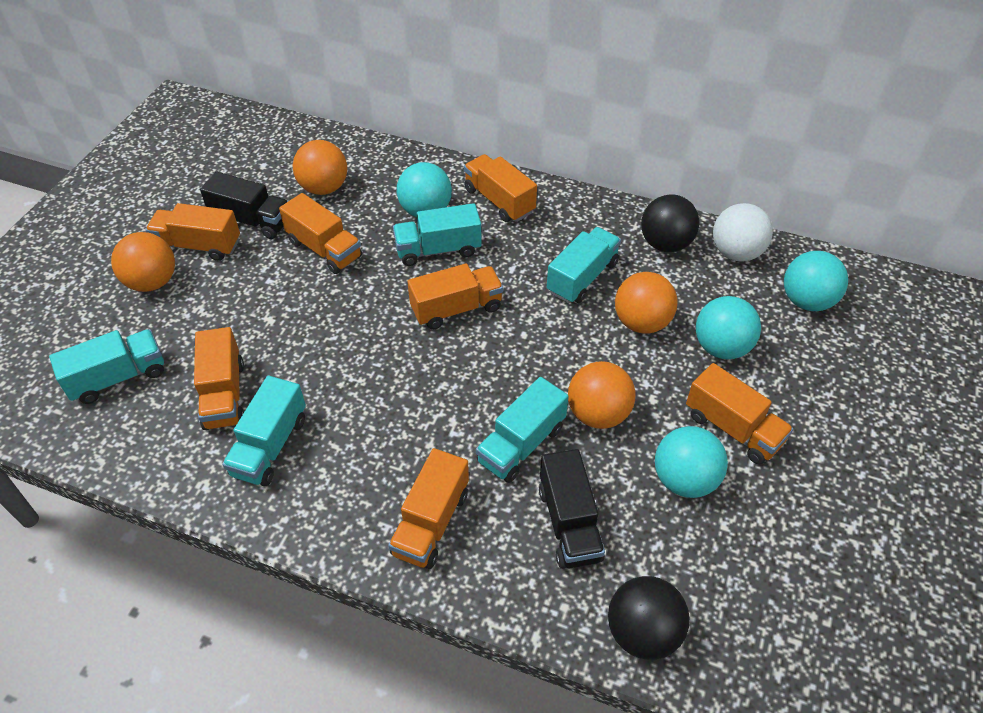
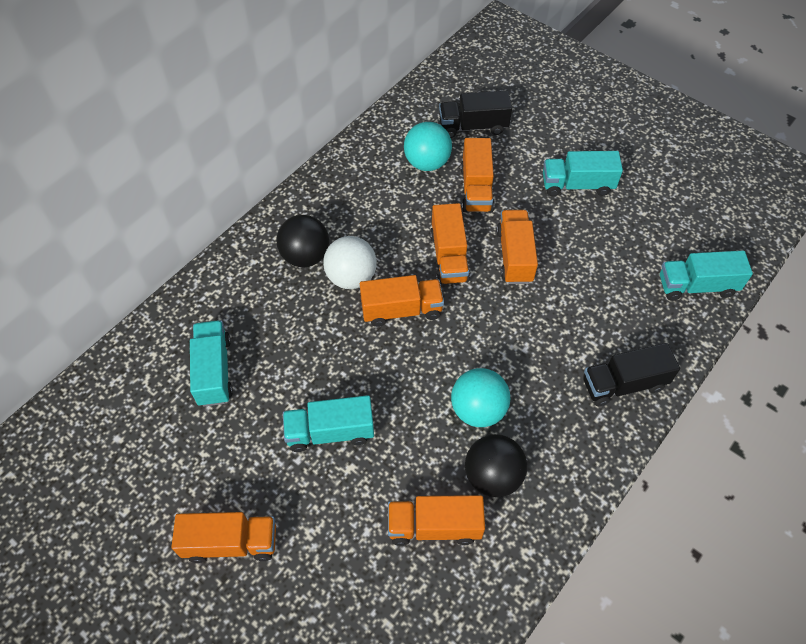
orange ball: [111,232,175,292] [292,140,347,195] [568,361,635,429] [615,272,678,334] = 4 -> none = 0
orange truck: [145,203,240,261] [194,327,244,430] [279,193,362,274] [388,448,469,569] [407,264,503,330] [464,154,537,222] [686,363,793,465] = 7 -> [171,512,276,563] [360,275,444,327] [388,495,485,546] [430,203,470,284] [460,138,494,212] [496,210,538,284] = 6
turquoise ball: [397,162,452,217] [655,426,728,498] [696,296,761,359] [784,251,848,311] = 4 -> [404,122,452,171] [451,368,510,427] = 2
turquoise truck: [49,329,164,404] [222,376,306,486] [393,203,482,266] [476,377,569,483] [547,227,621,303] = 5 -> [190,320,233,407] [283,395,374,452] [543,151,623,196] [660,251,753,301] = 4

